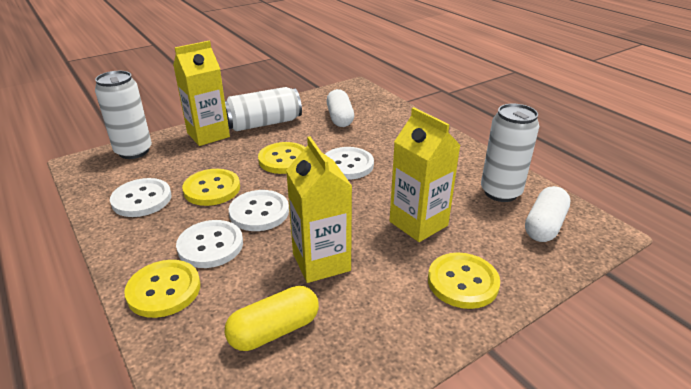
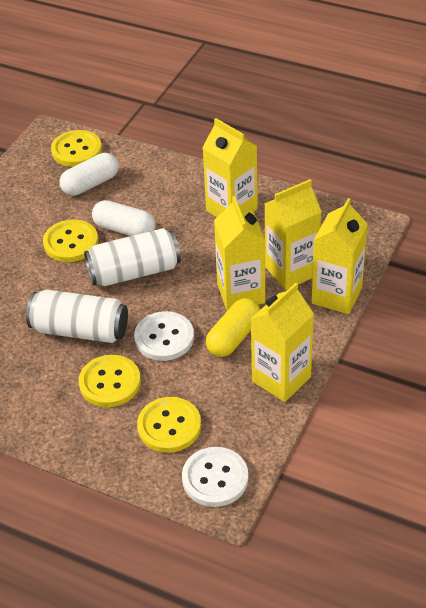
white button: [110,178,172,217] [176,220,243,268] [229,190,289,231] [325,147,374,180] = 4 -> [134,311,194,361] [182,447,249,507] = 2
white can: [95,71,152,159] [225,87,302,131] [481,104,539,202] = 3 -> [26,289,128,343] [84,228,181,286] = 2
yellow carton: [173,41,230,146] [286,136,352,283] [390,107,461,242] = 3 -> [202,118,258,217] [214,196,265,311] [251,283,314,402] [264,179,322,290] [311,198,368,314] = 5

